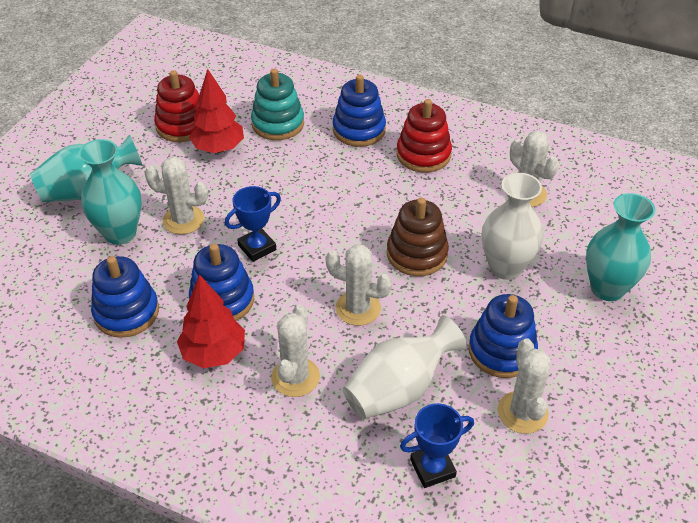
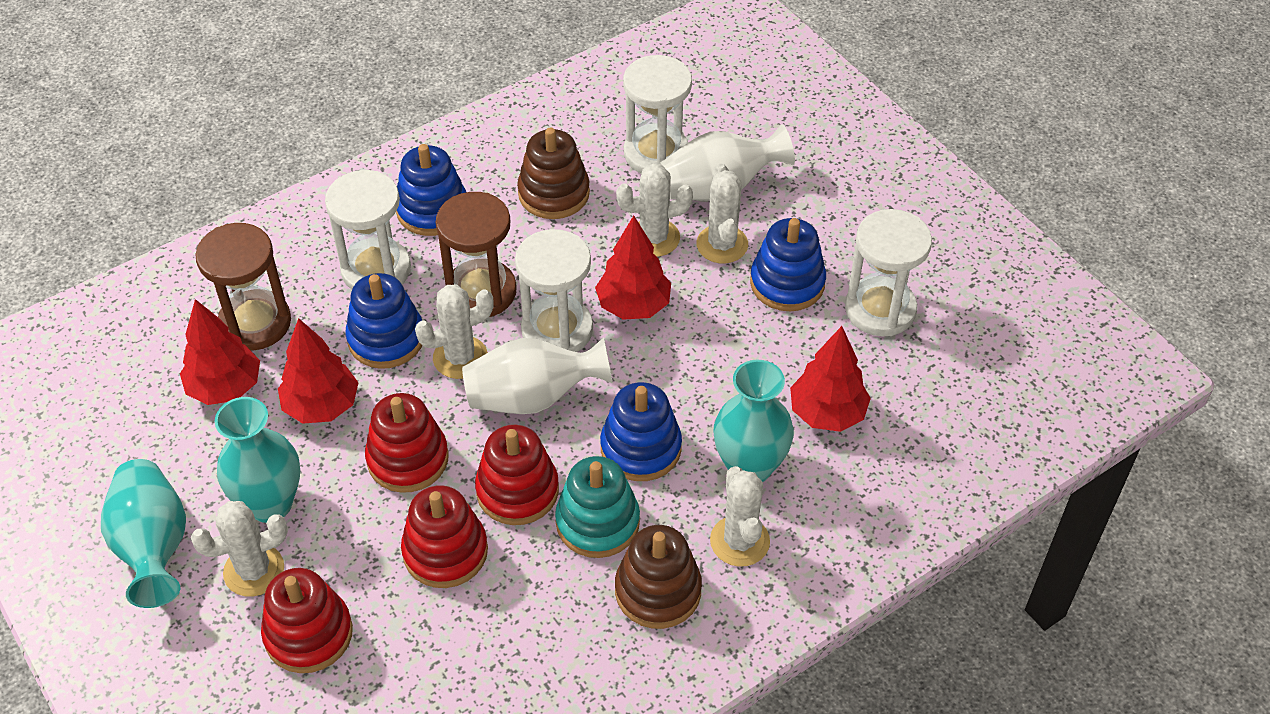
blue trophy: [225,186,281,262] [400,403,474,488] = 2 -> none = 0
brown hourglass: none = 0 -> [195,223,291,350] [436,192,517,317] = 2
brown stacking toy: [387,198,449,276] = 1 -> [517,127,590,219] [615,525,702,629] = 2
red stacking toy: [154,70,200,142] [397,99,452,173] = 2 -> [261,568,353,673] [365,393,448,493] [401,485,488,588] [475,425,559,525] = 4
red tree: [177,274,245,368] [189,69,244,153] = 2 -> [180,299,260,405] [278,318,359,424] [595,215,671,320] [790,326,871,432] = 4
white hourglass: none = 0 -> [325,170,411,290] [515,229,593,352] [623,55,692,173] [845,209,932,336] = 4

